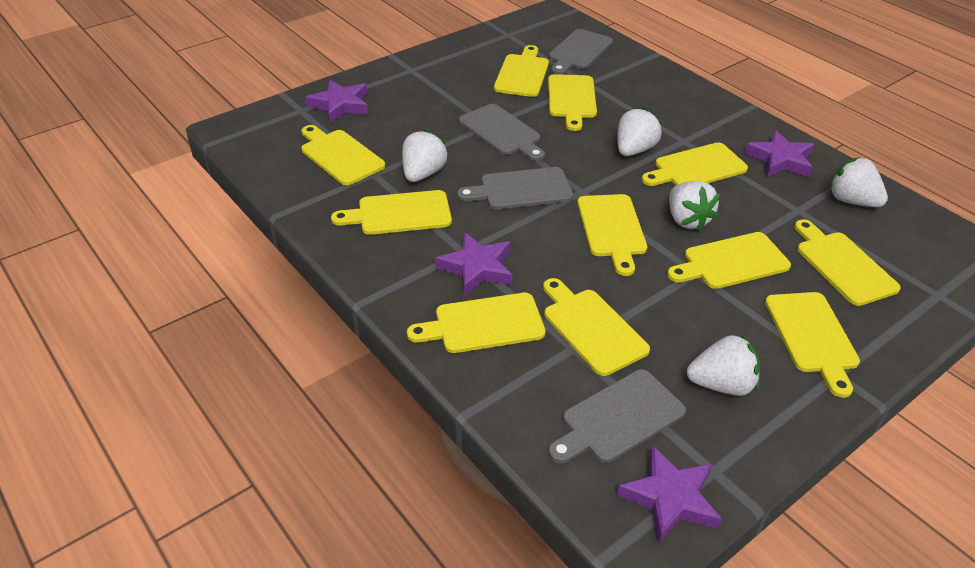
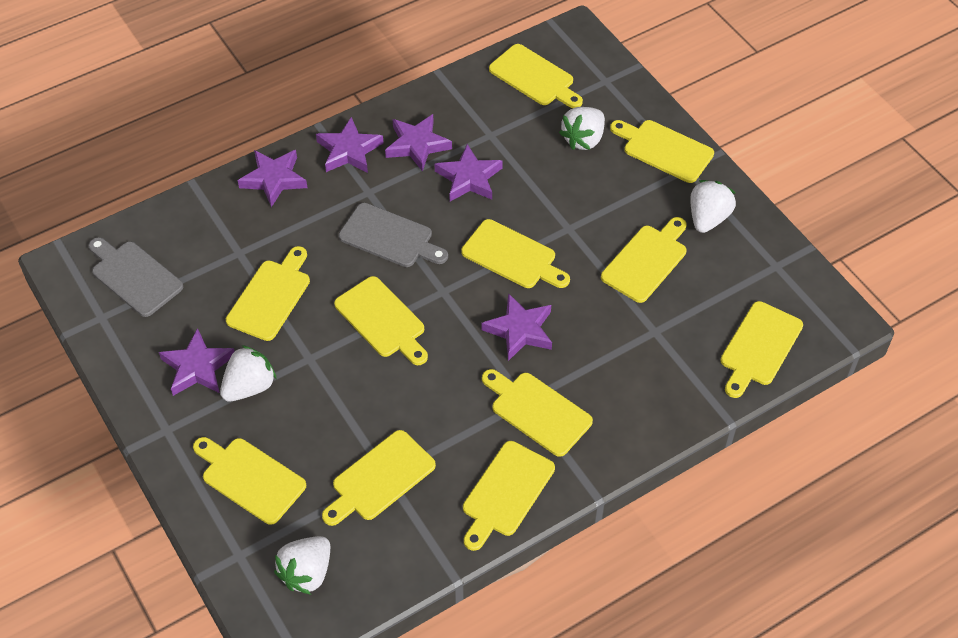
grey cutting board: [457,167,573,209] [459,104,545,161] [548,369,686,463] [549,29,613,75] = 4 -> [88,237,183,317] [339,203,448,267] = 2
purple star: [305,80,368,123] [435,232,512,296] [617,445,722,544] [745,130,814,177] = 4 -> [159,328,235,396] [238,150,307,207] [316,117,384,173] [385,114,452,172] [434,144,503,201] [482,293,552,361] = 6
white strawberry: [402,129,448,182] [617,107,662,156] [669,181,720,231] [687,335,760,396] [830,157,888,207] = 5 -> [220,345,277,401] [274,536,330,595] [559,107,605,150] [690,180,736,233] = 4

